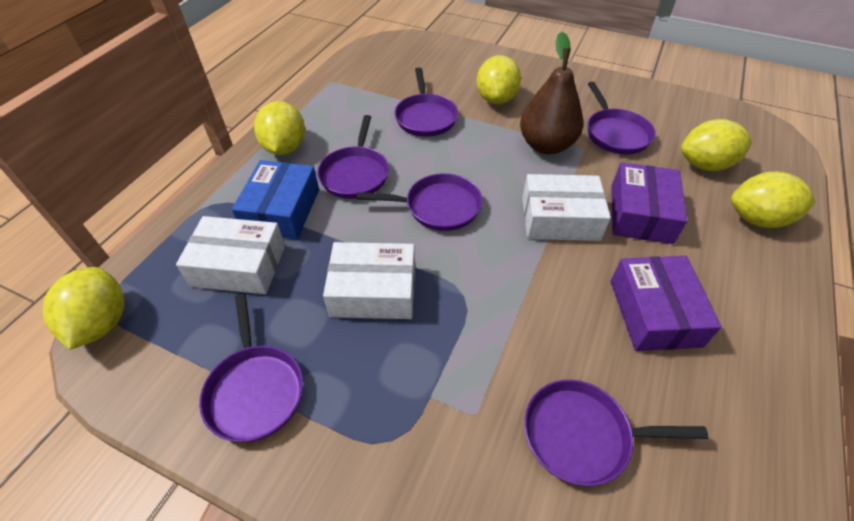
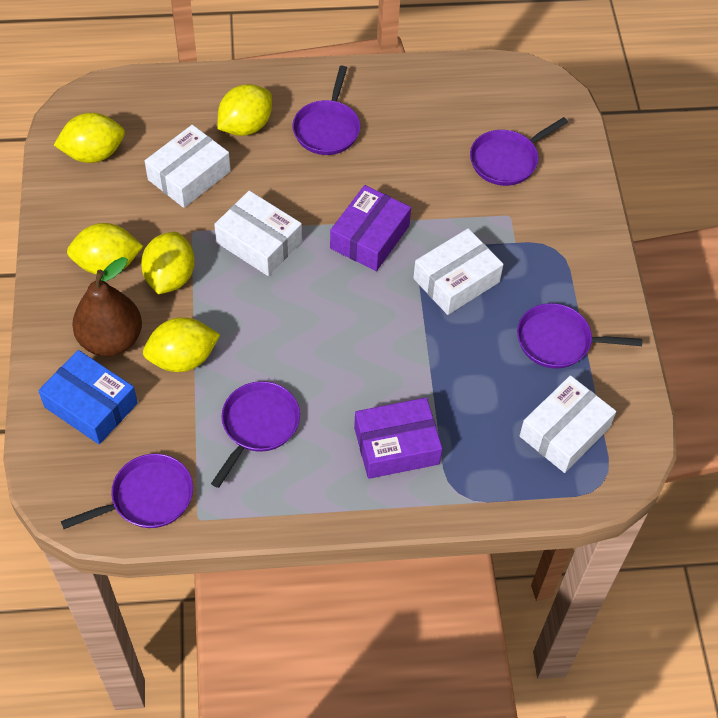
purple pan: [199,294,303,442] [317,115,389,199] [357,173,482,231] [395,68,458,137] [524,379,708,486] [587,82,656,154] = 6 -> [61,454,193,529] [211,381,300,488] [293,66,360,155] [470,117,568,186] [517,303,642,369] = 5
white box: [176,216,285,294] [323,242,415,319] [522,174,611,241] = 3 -> [145,125,231,208] [214,191,302,276] [413,228,504,315] [519,375,616,473] = 4

